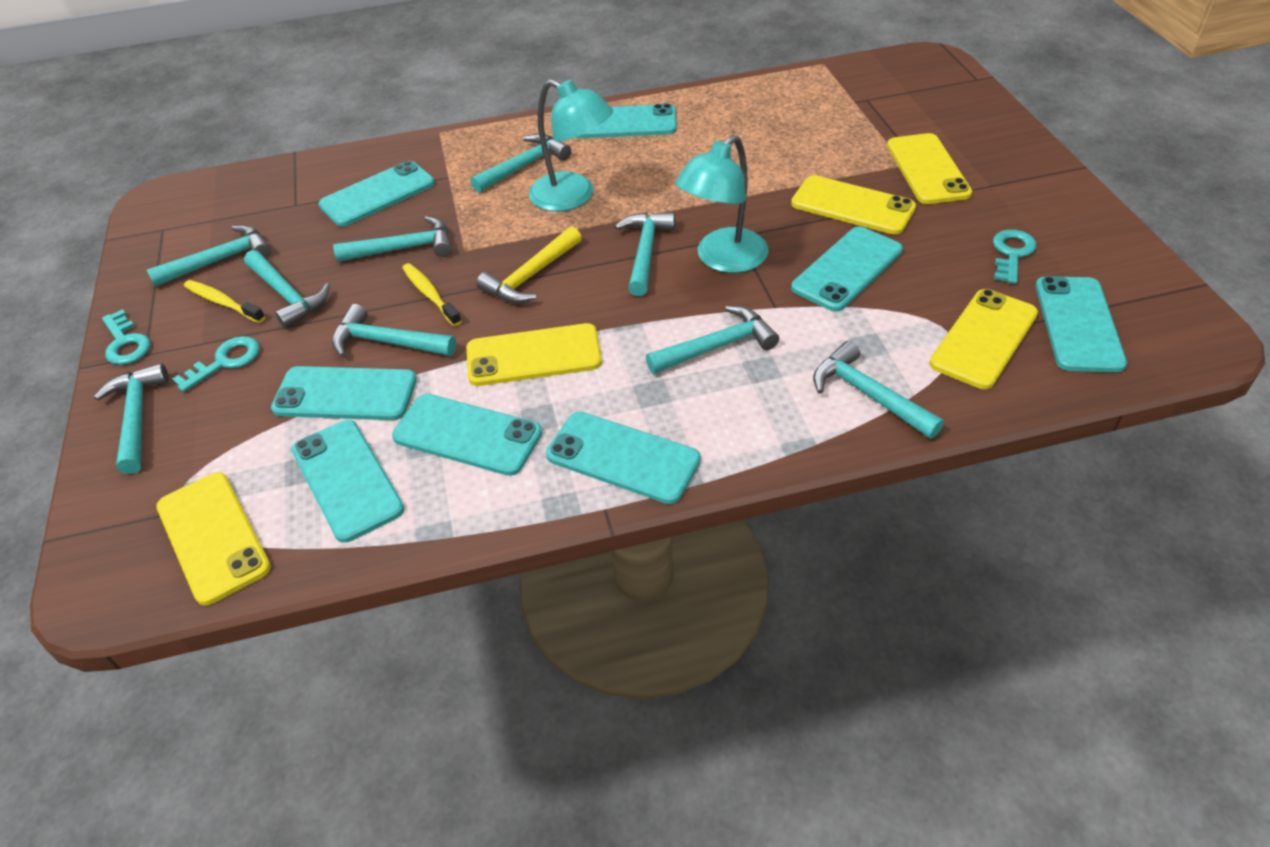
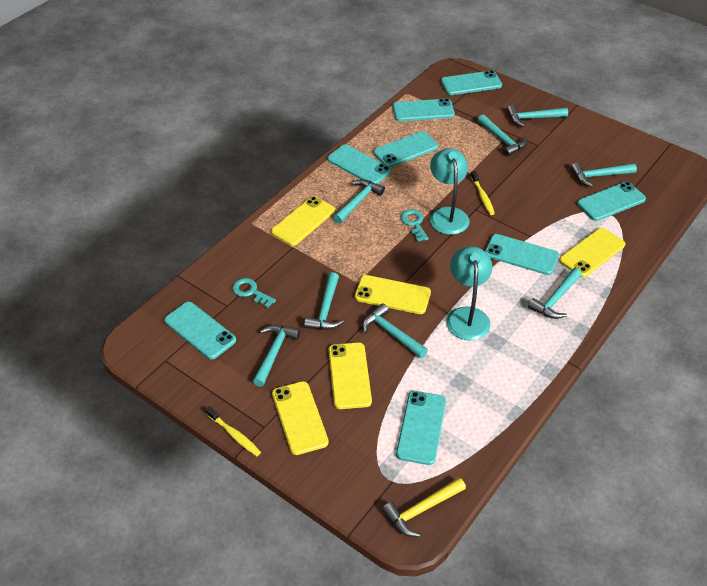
turquoise hammer: [94,363,169,474] [147,225,271,287] [244,250,330,328] [332,304,456,357] [333,216,452,262] [470,134,571,193] [615,212,675,296] [646,306,779,374] [813,341,944,439] = 9 -> [253,325,300,387] [304,272,344,330] [333,179,385,223] [362,303,428,358] [478,115,527,157] [507,105,568,127] [528,268,582,319] [571,162,637,187] = 8
turquoise key: [102,309,150,365] [172,336,260,392] [993,229,1037,284] = 3 -> [232,278,276,308] [400,209,429,242] = 2

